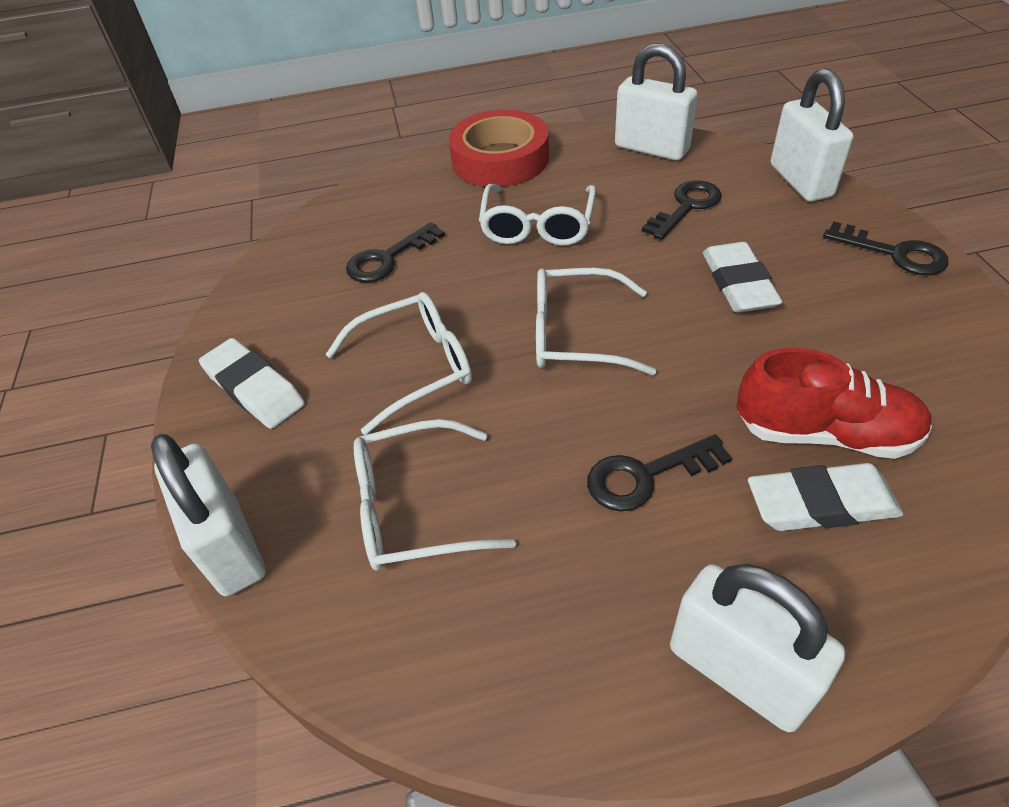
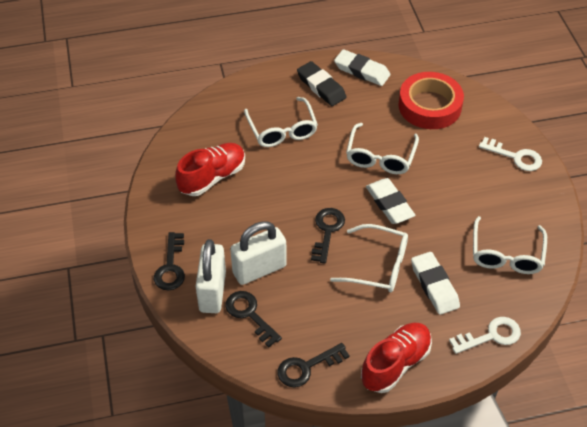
black eraser: none = 0 -> [297,61,347,106] = 1
red shoe: [736,348,932,459] = 1 -> [175,143,245,196] [361,323,432,393] = 2
white key: none = 0 -> [449,317,521,354] [479,137,542,171] = 2
white padlock: [151,434,266,597] [615,43,698,161] [670,564,846,732] [770,68,854,202] = 4 -> [196,239,226,313] [230,221,287,285] = 2

